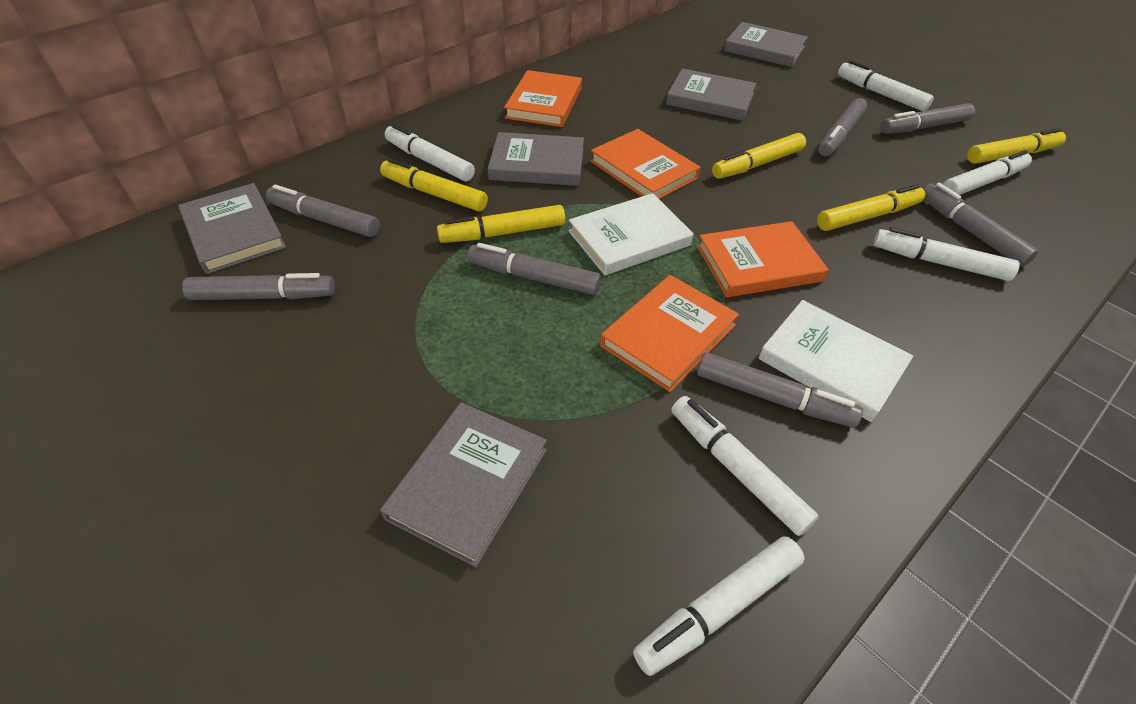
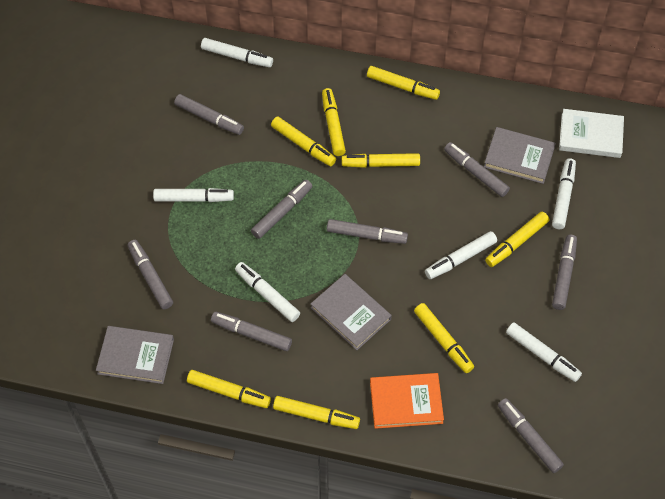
grey book: [178,183,286,274] [380,402,547,567] [488,132,584,186] [666,69,756,121] [724,22,808,67] = 5 -> [96,326,174,384] [311,274,392,350] [484,127,556,184] = 3
grey marker: [182,273,335,300] [266,184,380,237] [468,243,601,295] [697,352,863,428] [818,98,867,156] [880,103,975,134] [923,183,1039,267] = 7 -> [128,240,173,309] [174,94,244,135] [211,312,292,351] [251,180,312,239] [327,219,408,244] [444,142,510,197] [498,398,564,473] [552,234,577,310] = 8
orange book: [504,70,582,127] [590,129,701,199] [600,275,739,392] [697,221,829,297] = 4 -> [370,373,444,429] = 1
white book: [568,193,694,275] [758,300,913,422] = 2 -> [559,109,624,158] = 1
yellow marker: [380,158,488,211] [437,205,565,243] [712,133,806,179] [817,184,925,231] [967,128,1066,164] = 5 -> [187,370,271,408] [271,116,336,166] [273,396,360,429] [322,88,346,156] [342,153,420,168] [367,66,440,100] [414,303,474,373] [485,211,549,267] = 8

